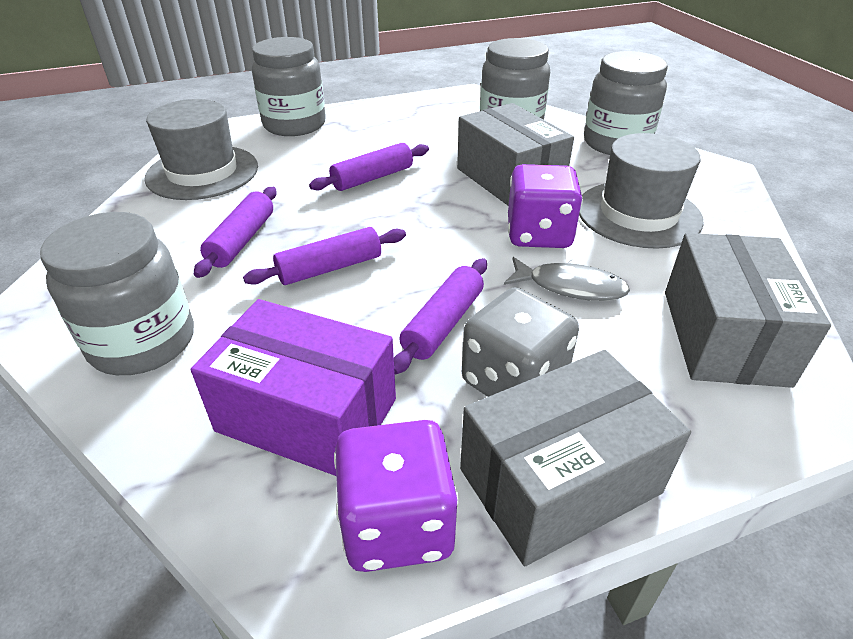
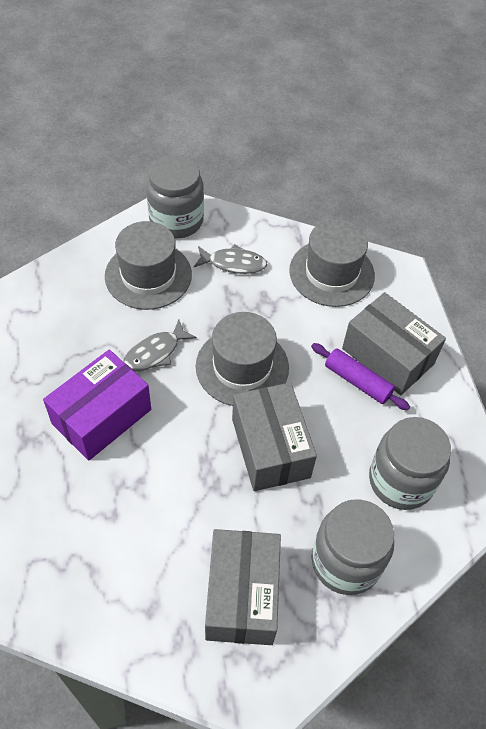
grey dice: [462,287,579,397] = 1 -> none = 0
grey fish: [504,257,630,301] = 1 -> [123,320,197,372] [194,244,267,274] = 2
grey hat: [144,99,258,200] [579,133,704,249] = 2 -> [105,221,192,310] [196,312,289,406] [289,220,375,307] = 3
grey jar: [40,212,194,375] [252,37,326,136] [480,38,550,120] [584,51,668,155] = 4 -> [146,155,204,238] [312,499,394,595] [369,417,451,510] = 3
purple dice: [334,420,459,572] [508,164,583,248] = 2 -> none = 0
purple rolling pin: [194,187,277,278] [243,227,406,285] [309,143,429,191] [394,258,487,374] = 4 -> [311,343,410,410] = 1

